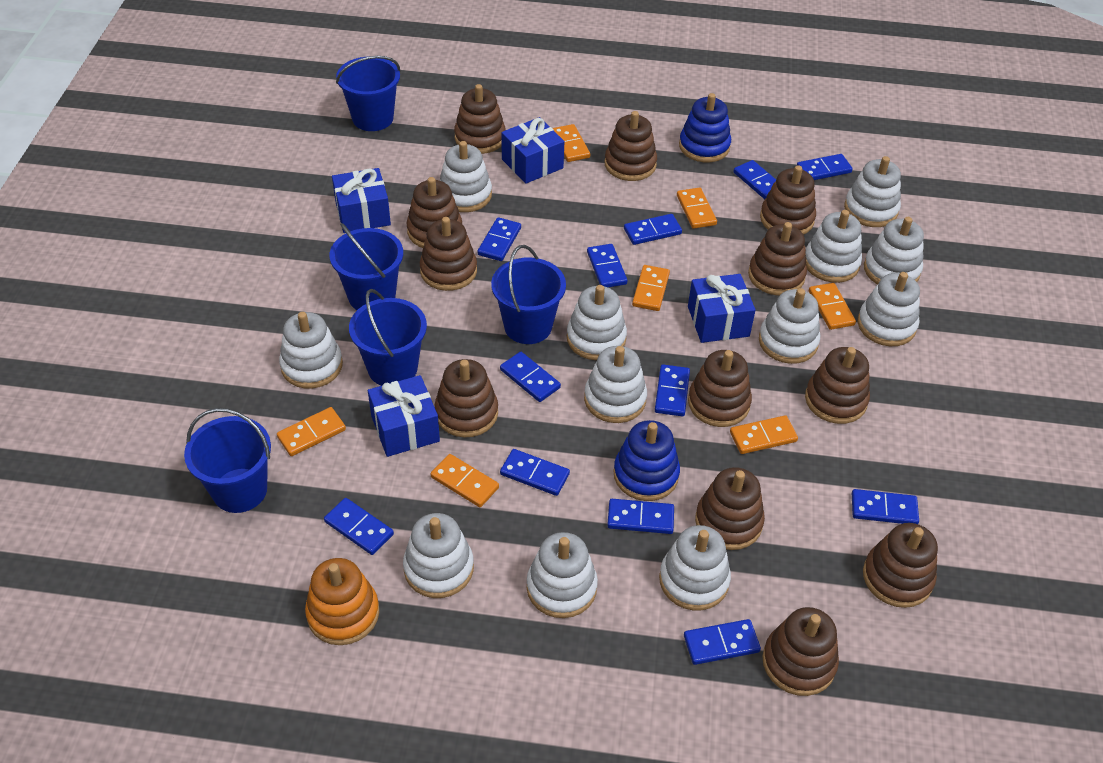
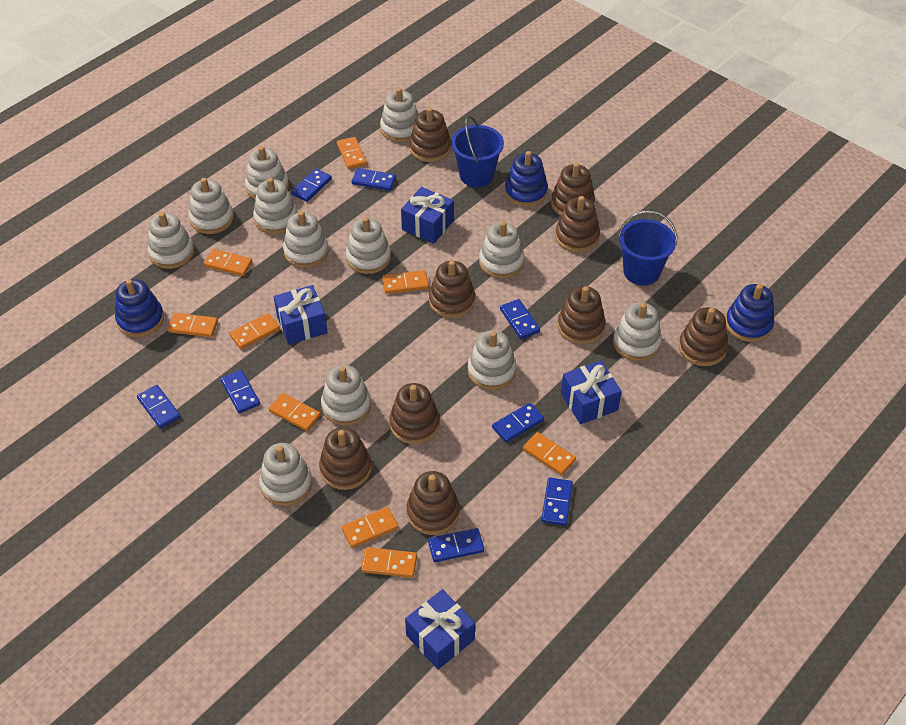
blue bucket: [184,408,271,513] [329,223,403,310] [336,56,400,131] [349,289,427,386] [491,245,566,344] = 5 -> [451,116,504,187] [618,211,677,286] = 2
blue domino: [324,498,394,555] [477,217,521,261] [500,352,561,402] [500,449,570,496] [587,244,628,287] [607,499,674,534] [624,214,682,245] [655,364,690,416] [684,619,761,665] [733,160,776,199] [797,154,853,180] [852,489,919,524] = 12 -> [137,385,181,429] [221,370,260,413] [291,168,332,202] [352,168,396,191] [428,528,484,562] [492,403,544,443] [500,299,540,339] [541,477,573,526] = 8
blue stacking toy: [614,420,680,501] [679,93,731,162] = 2 -> [115,279,164,337] [505,151,548,207] [726,284,774,342] = 3
brown stacking toy: [407,177,462,248] [420,217,477,291] [435,359,498,437] [454,84,506,154] [605,111,657,181] [688,350,752,427] [695,467,765,550] [748,222,807,295] [760,165,816,235] [762,607,839,696] [805,347,870,424] [863,523,938,608] = 12 -> [319,427,372,490] [389,383,440,444] [406,471,460,535] [410,107,451,162] [429,260,475,318] [551,163,595,215] [555,196,600,253] [558,286,606,344] [679,307,728,366] = 9
orange domino: [277,407,346,456] [431,454,499,507] [553,124,590,162] [632,265,670,311] [677,187,717,229] [730,415,798,454] [809,283,856,330] = 7 -> [168,313,218,337] [204,249,252,276] [229,313,280,349] [269,393,321,431] [337,137,367,169] [342,507,398,548] [361,547,417,578] [382,270,429,294] [523,432,576,475] = 9
orange stacking toy: [305,558,379,645] = 1 -> none = 0

